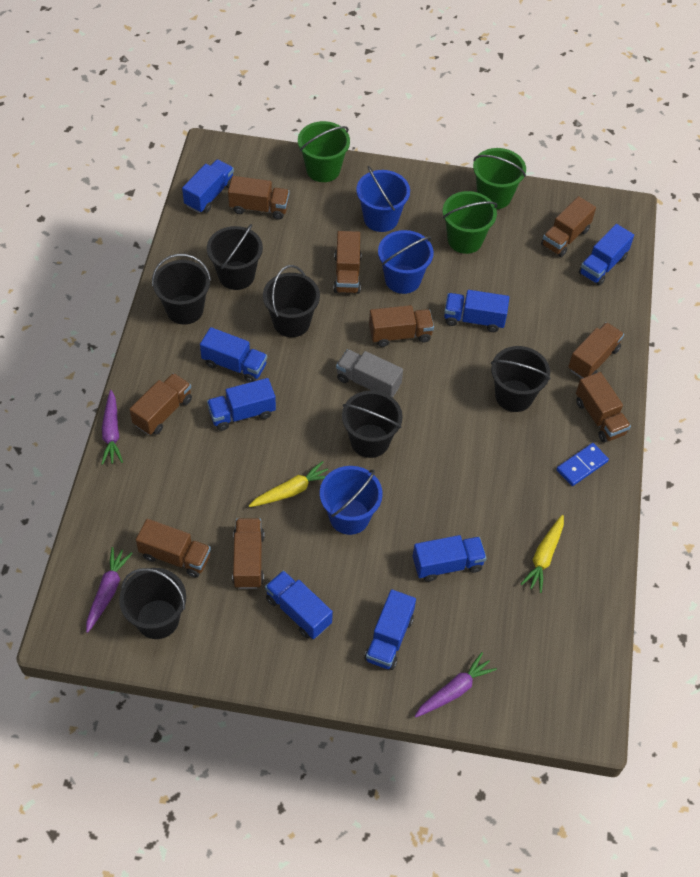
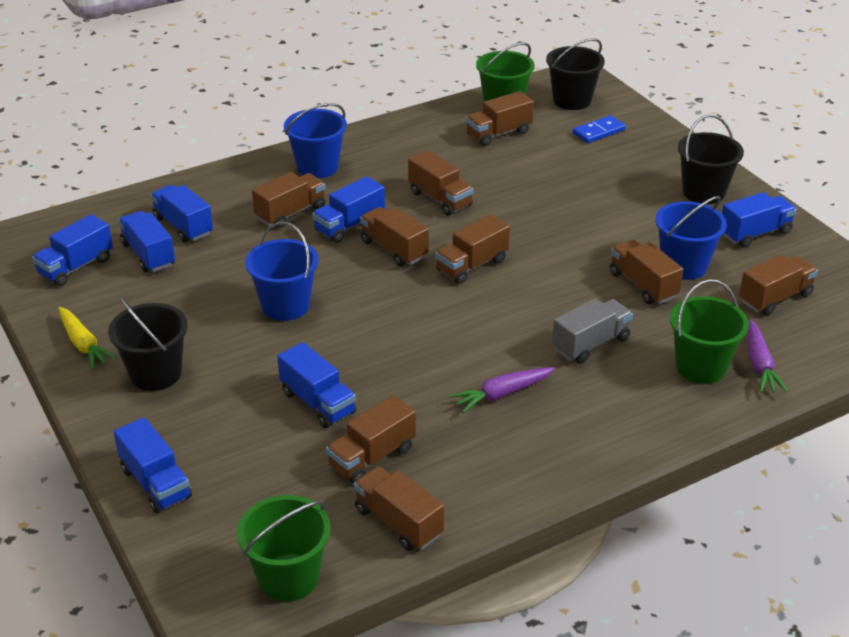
black bucket: [119,568,186,639] [152,254,211,325] [207,224,263,290] [263,265,320,337] [342,390,403,458] [491,346,551,412] = 6 -> [108,297,188,391] [546,38,605,110] [678,114,744,204] = 3
blue truck: [182,160,234,213] [200,327,267,383] [207,378,276,431] [265,570,333,639] [364,589,416,670] [412,535,486,582] [444,290,509,332] [579,224,634,286] = 8 -> [32,214,113,286] [114,417,192,513] [118,211,175,272] [151,185,213,243] [277,342,356,428] [312,176,385,243] [722,192,797,247] = 7
purple carrot: [86,547,133,633] [101,390,123,465] [415,652,497,718] = 3 -> [450,367,555,413] [748,319,788,393] = 2
yellow carrot: [249,461,328,507] [521,515,564,593] = 2 -> [58,307,117,369] = 1

